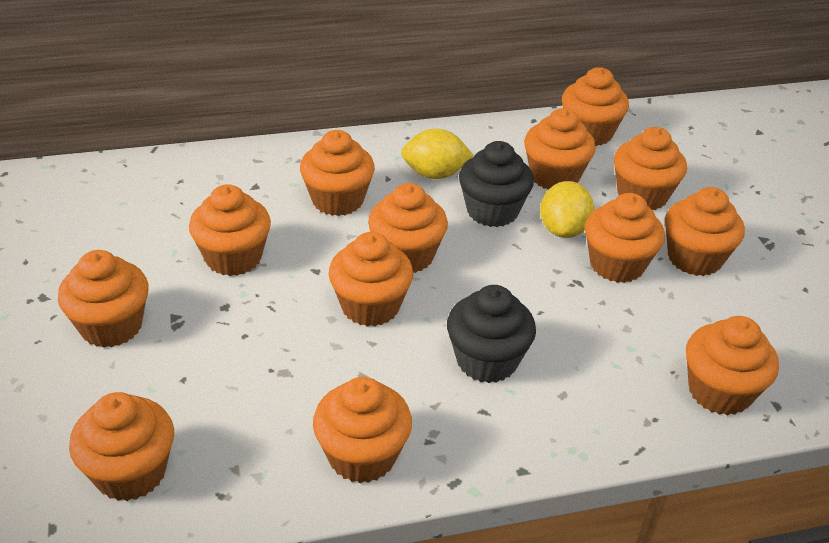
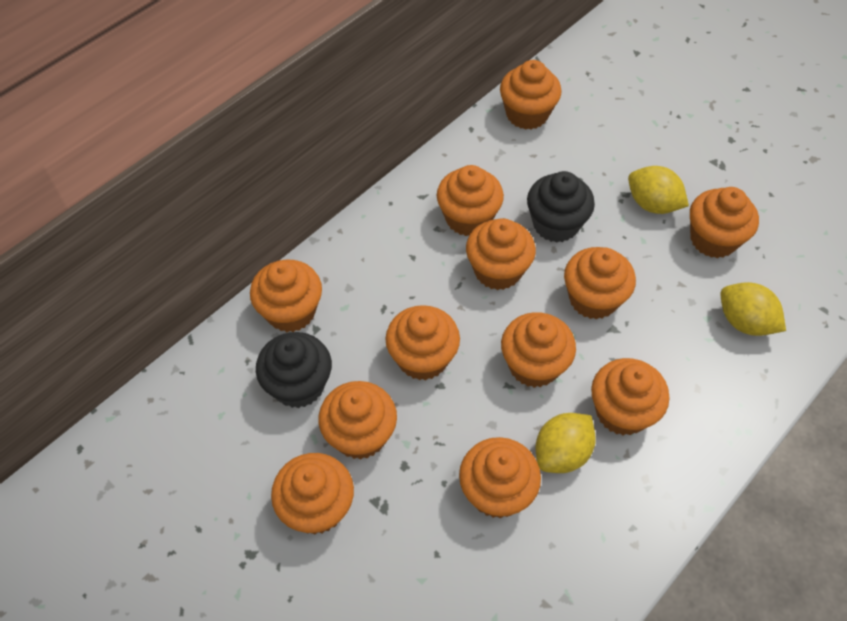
orange cupcake: [58,250,149,348] [69,392,174,501] [189,184,271,276] [300,130,375,216] [313,377,412,483] [329,232,413,327] [368,183,448,273] [524,108,596,190] [562,67,629,146] [585,193,665,283] [614,127,687,210] [665,187,745,276] [686,316,779,415] = 13 -> [250,259,322,332] [271,453,354,534] [318,381,397,460] [386,305,460,380] [437,165,504,236] [459,437,541,518] [466,218,536,290] [500,60,562,130] [501,312,576,388] [564,247,636,320] [591,358,669,436] [690,187,759,258] = 12
yellow lemon: [401,129,474,179] [540,181,594,238] = 2 -> [535,413,596,473] [628,166,689,214] [720,282,786,336] = 3

